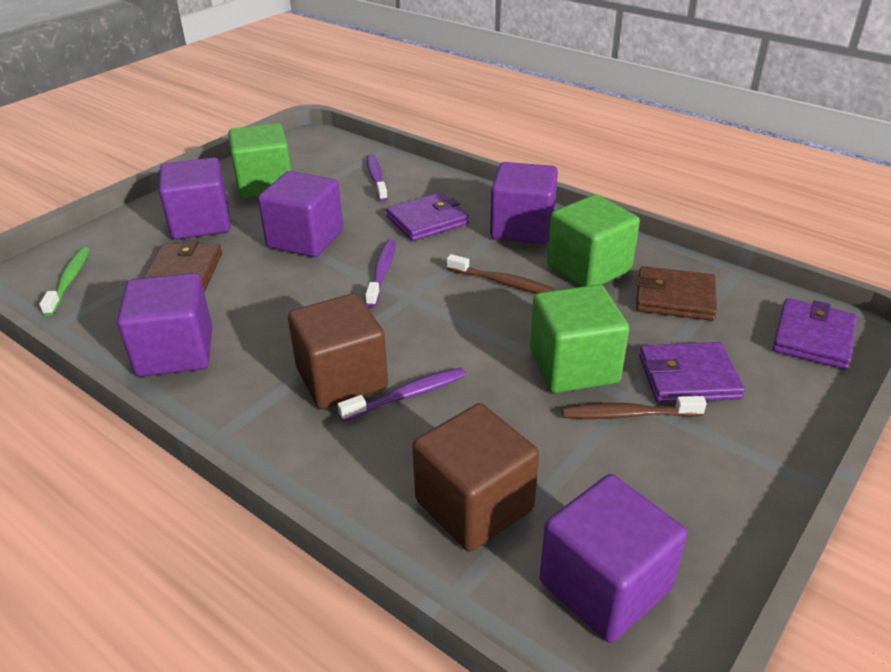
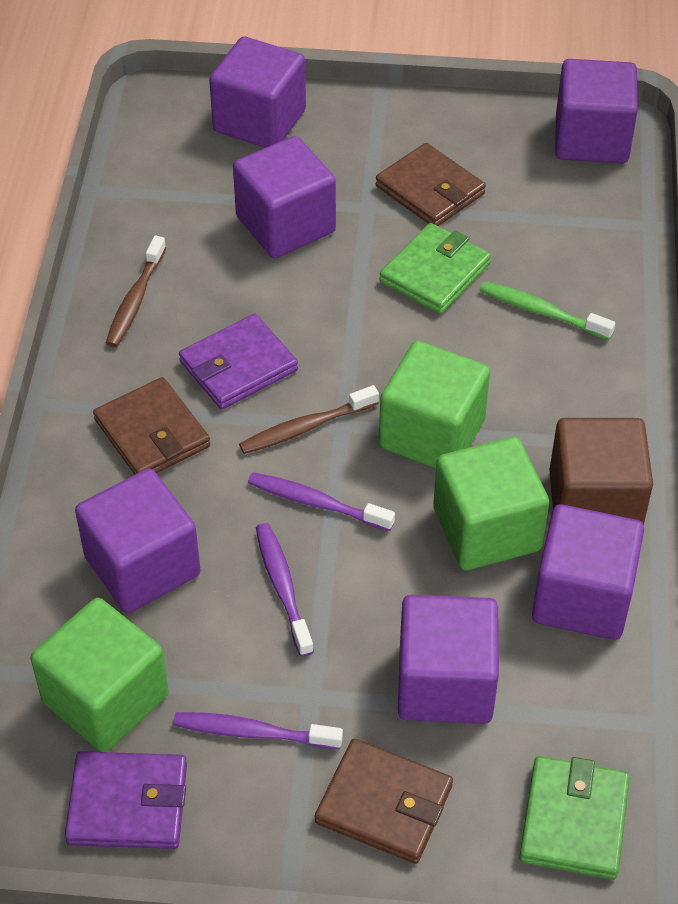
brown cube: [288,293,388,409] [412,403,539,552] = 2 -> [549,418,653,525] = 1
brown wallet: [143,240,222,292] [636,266,717,321] = 2 -> [93,377,210,475] [315,739,453,864] [376,143,486,226] = 3
green wallet: none = 0 -> [380,223,491,314] [519,756,630,880] = 2
purple cube: [117,273,212,377] [159,157,231,240] [258,171,343,257] [490,162,558,244] [540,474,687,643] = 5 -> [75,469,200,613] [209,36,306,148] [233,136,336,258] [398,595,499,724] [532,504,644,640] [555,59,638,163] = 6
purple wallet: [386,192,469,241] [639,342,745,403] [773,298,857,370] = 3 -> [65,751,187,849] [179,314,298,410] = 2

